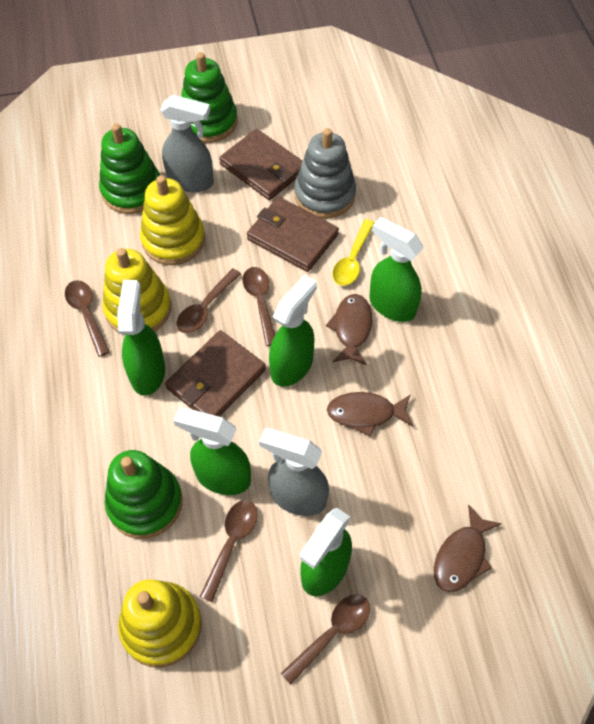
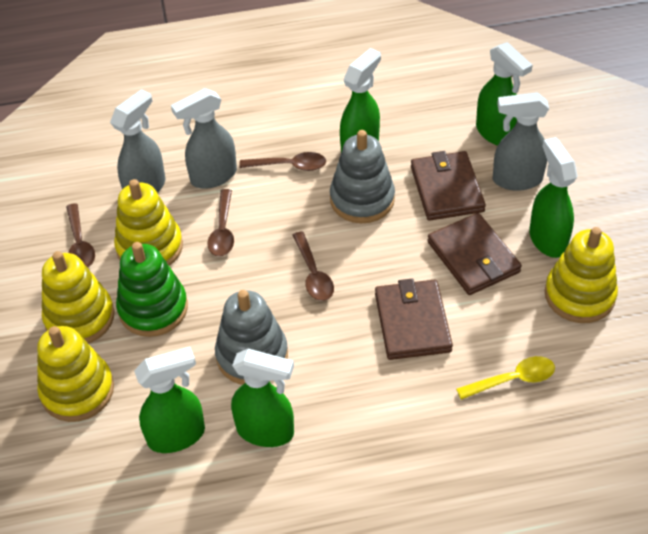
brown fish: [326,294,372,366] [327,392,413,437] [434,504,502,592] = 3 -> none = 0
brown spoon: [65,280,110,357] [176,268,241,333] [200,500,257,602] [242,267,275,346] [280,595,370,685] = 5 -> [66,203,95,267] [207,189,234,257] [239,152,326,171] [293,231,334,301] = 4
green stacking toy: [99,124,160,214] [105,450,183,539] [181,52,237,143] = 3 -> [116,242,188,337] = 1
grey spray bottle: [160,95,214,192] [259,428,329,516] = 2 -> [110,89,166,193] [171,88,237,189] [493,92,549,191] = 3
grey stacking toy: [294,128,356,219] = 1 -> [215,290,288,385] [330,130,395,223] = 2
yellow stacking toy: [103,248,171,335] [118,580,202,668] [140,175,205,265] = 3 -> [37,326,114,422] [42,251,115,343] [114,179,183,266] [545,227,618,323] = 4

